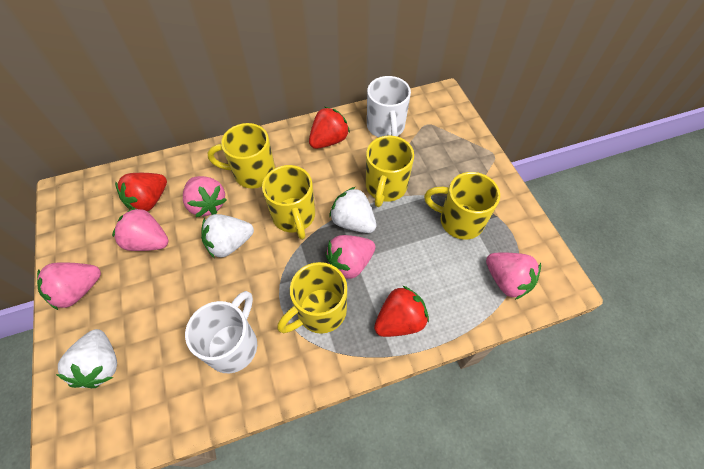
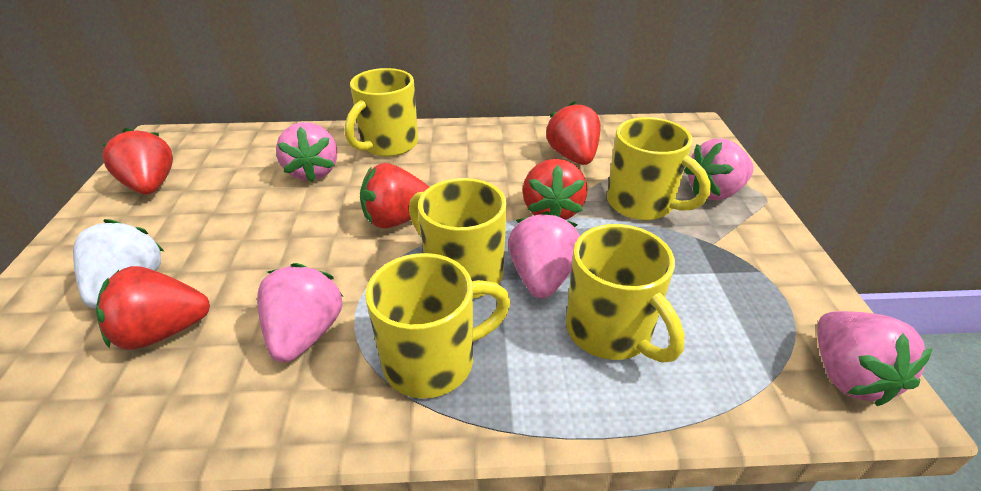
red strawberry: [115,173,167,211] [309,107,350,149] [374,285,429,337] = 3 -> [96,266,210,350] [102,128,173,195] [360,163,429,229] [522,159,588,220] [546,101,601,165] = 5
white mug: [185,291,257,373] [367,76,411,137] = 2 -> none = 0
white strawberry: [56,329,117,388] [201,214,254,259] [329,187,376,233] = 3 -> [73,219,164,308] = 1

